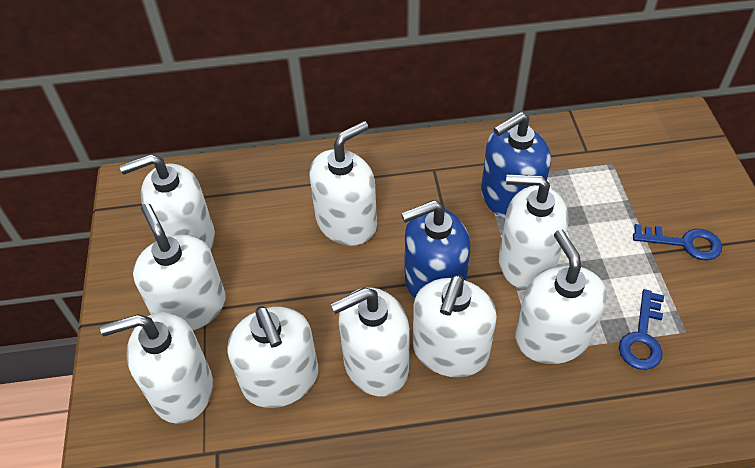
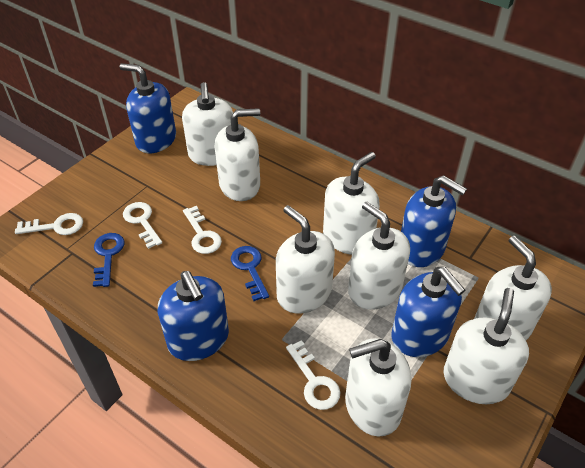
blue soap dispenser: [401,200,470,299] [481,112,551,219] = 2 -> [120,63,176,153] [158,271,229,361] [392,267,465,357] [401,175,467,267] = 4
white key: none = 0 -> [15,213,83,235] [123,202,162,249] [183,206,222,254] [286,340,340,410] = 4
white soap dispenser: [100,312,213,424] [119,154,215,250] [133,203,226,331] [227,306,318,408] [310,121,377,246] [331,287,410,396] [413,275,497,377] [499,174,569,290] [515,230,607,364] = 9 -> [182,82,233,166] [215,108,260,201] [276,205,335,314] [323,152,380,255] [345,338,411,437] [348,202,410,310] [443,288,529,404] [474,236,552,340] = 8

